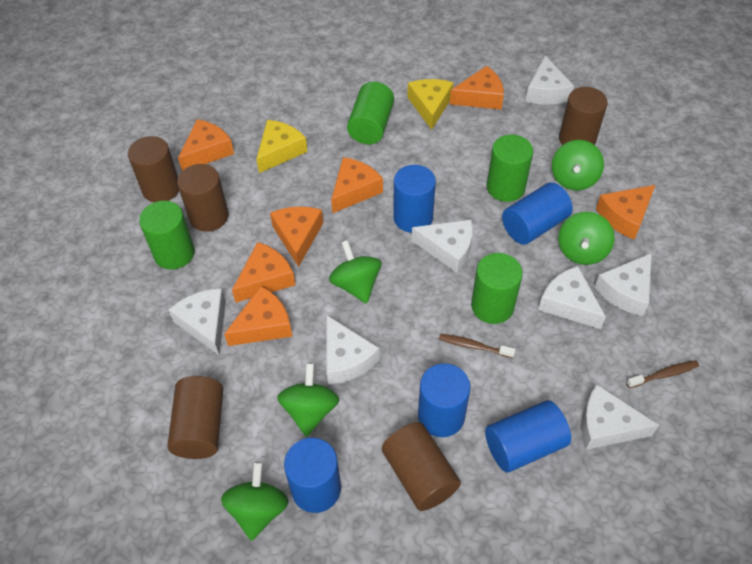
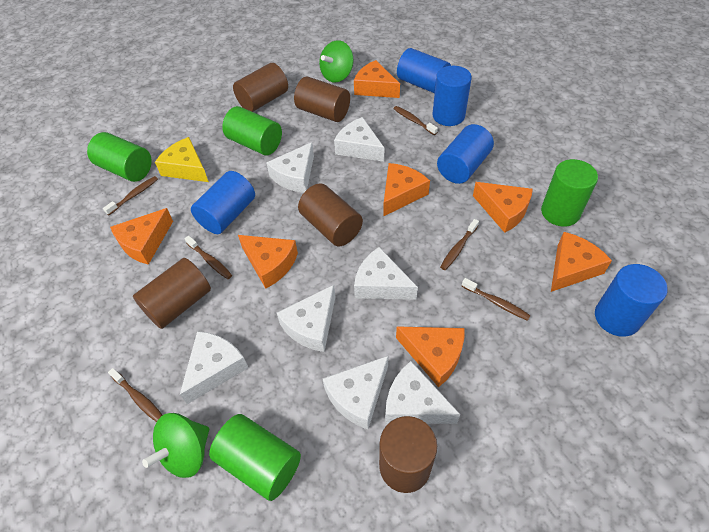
brown toothbrush: [439,334,516,358] [626,360,699,388] = 2 -> [103,176,158,215] [108,368,162,422] [185,236,232,279] [393,106,438,135] [440,219,479,270] [462,278,531,321] = 6
green spinning top: [221,461,289,541] [277,363,339,437] [329,240,382,304] [552,140,604,191] [558,212,615,265] = 5 -> [142,413,209,478] [319,40,353,82] = 2
yellow cheese: [256,120,308,173] [407,79,454,130] = 2 -> [155,137,209,182] = 1

